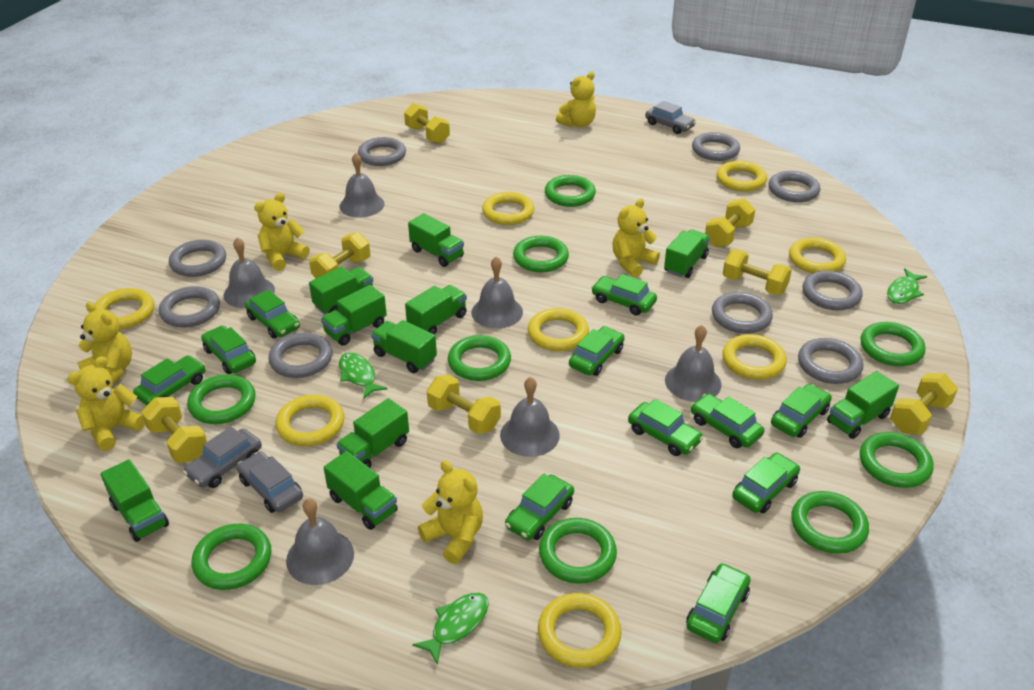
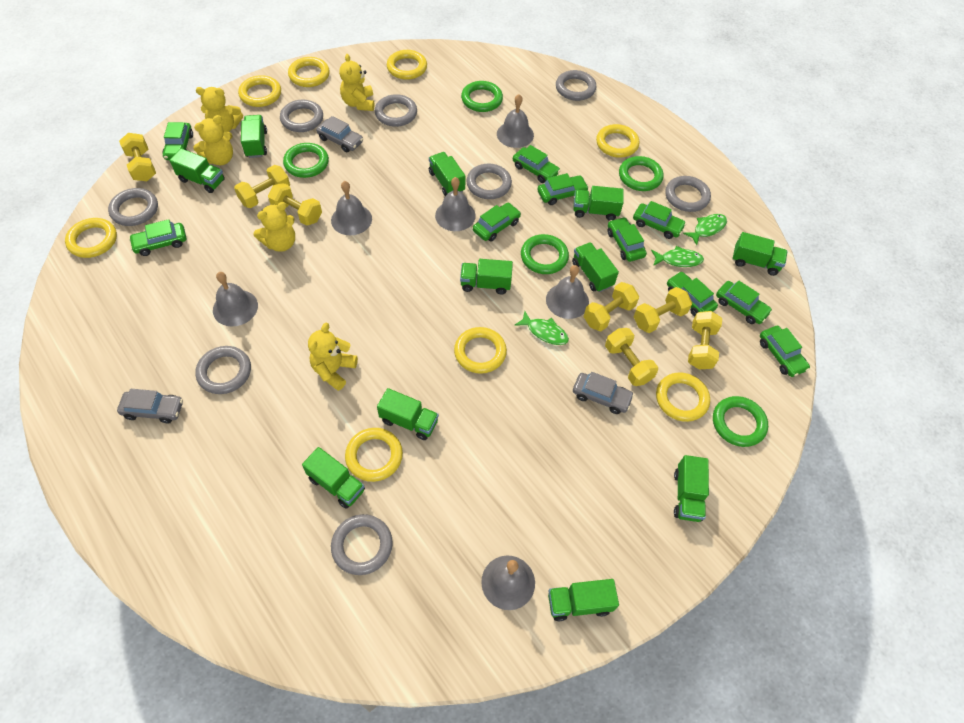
green car: [133,355,205,405] [201,325,256,374] [245,290,300,338] [505,474,574,541] [569,326,625,376] [591,274,657,315] [628,399,704,456] [686,563,750,643] [691,394,764,448] [732,453,800,513] [771,384,832,438] = 11 -> [129,219,186,256] [163,122,193,160] [473,203,521,242] [513,145,560,183] [537,173,589,205] [607,217,647,262] [633,201,686,239] [667,271,718,317] [716,280,772,324] [760,326,810,377] = 10
green ring: [187,375,256,424] [192,524,271,590] [448,335,511,381] [513,236,569,272] [539,518,617,583] [545,175,596,207] [791,491,869,554] [860,432,934,488] [861,322,926,366] = 9 -> [283,143,329,178] [461,81,503,112] [521,234,569,274] [619,156,663,191] [713,396,768,447] = 5
green truck: [100,459,169,542] [309,267,373,314] [321,285,387,346] [324,451,398,530] [337,398,409,468] [371,320,437,373] [405,285,467,335] [408,213,464,267] [664,229,710,278] [827,371,899,439] = 10 -> [170,148,225,193] [241,115,267,158] [302,447,365,509] [377,388,439,440] [429,152,466,196] [460,259,513,295] [548,579,619,621] [572,242,619,292] [573,186,624,221] [674,455,709,522] [732,232,788,276] = 11
grey ring: [159,286,220,328] [169,240,226,277] [268,332,332,378] [358,137,406,166] [692,132,740,161] [712,292,773,334] [769,171,820,202] [798,338,864,384] [802,270,863,310] = 9 -> [108,188,158,226] [195,346,251,394] [280,100,323,132] [331,514,393,575] [375,94,417,127] [466,164,512,199] [556,70,596,101] [665,176,711,212] = 8
yellow teddy bear: [67,356,145,451] [77,302,132,384] [254,193,310,271] [418,460,483,564] [556,72,596,127] [613,198,660,277] = 6 -> [193,115,233,165] [196,87,243,132] [253,202,295,252] [308,323,358,391] [339,54,375,111] = 5

